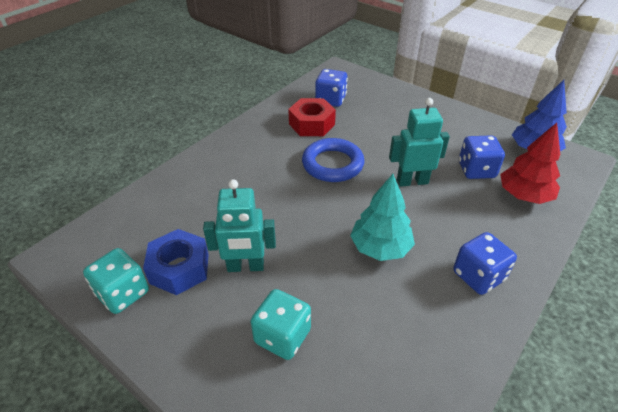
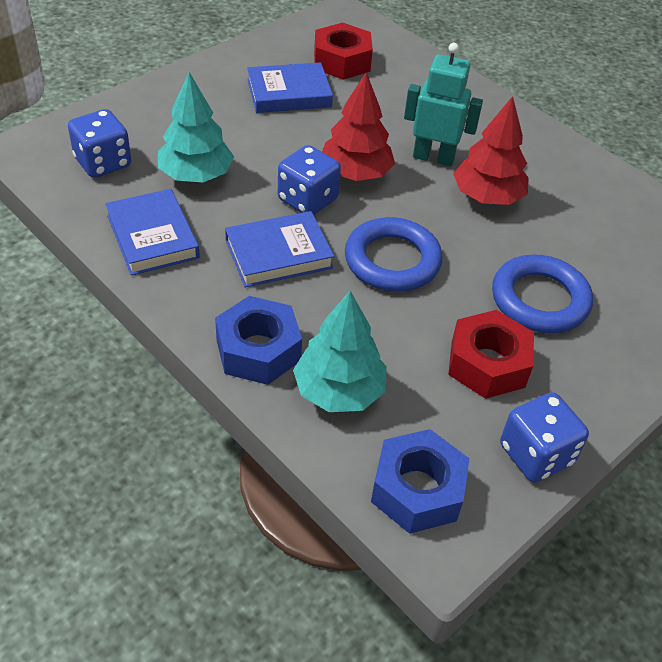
blue book: none = 0 -> [105,189,200,276] [225,211,334,287] [247,62,333,113] = 3
blue nut: [143,229,209,295] = 1 -> [215,296,302,385] [371,429,470,534] = 2
blue ring: [302,138,365,182] = 1 -> [345,217,443,292] [492,255,593,333] = 2
blue tree: [512,80,567,151] = 1 -> none = 0
red nut: [288,98,336,136] = 1 -> [314,22,373,80] [448,310,534,399] = 2
red tree: [500,123,560,204] = 1 -> [322,72,395,181] [453,96,529,205] = 2
turquoise dice: [83,248,149,314] [251,289,311,360] = 2 -> none = 0
turquoise robot: [203,179,276,272] [389,98,450,187] = 2 -> [404,43,483,166] = 1
turquoise tree: [350,174,415,261] = 1 -> [158,72,234,183] [293,291,387,412] = 2

